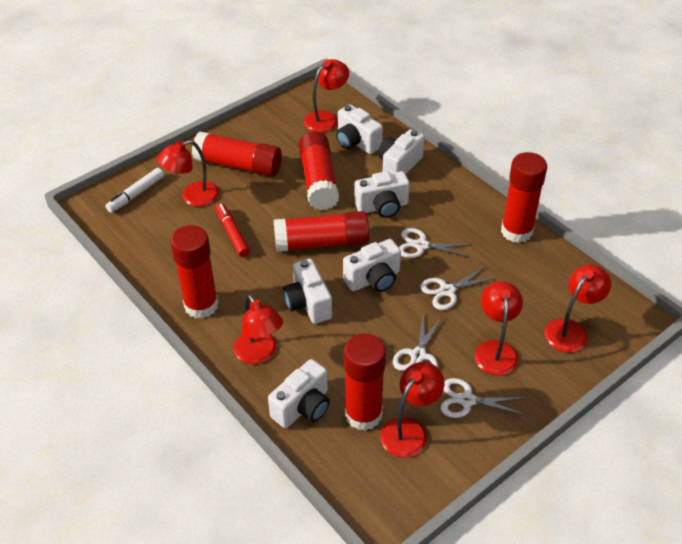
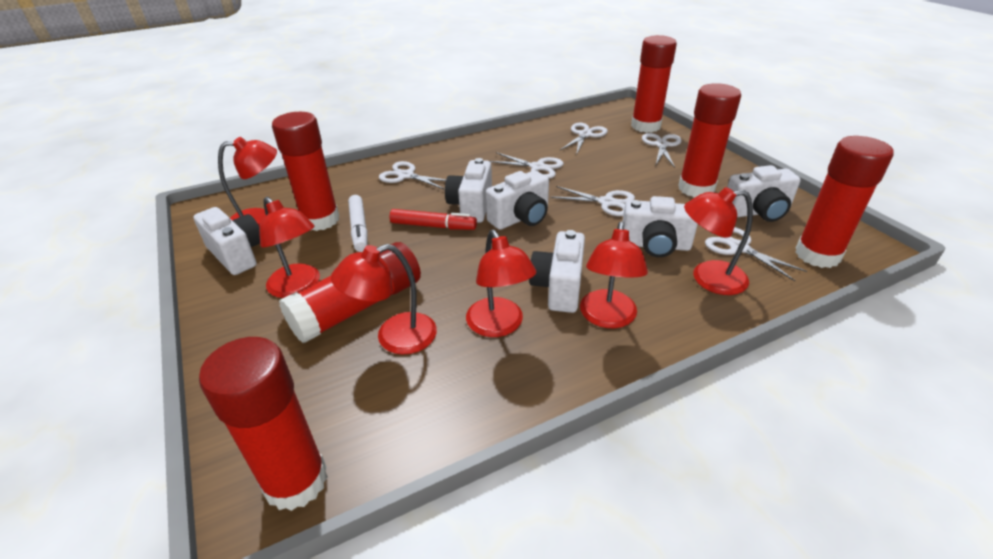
white scissors: [393,312,443,371] [399,228,472,258] [420,266,496,310] [441,378,525,418] = 4 -> [379,161,446,190] [490,152,564,179] [551,186,635,216] [560,123,608,155] [642,133,681,168] [705,227,807,281] = 6

